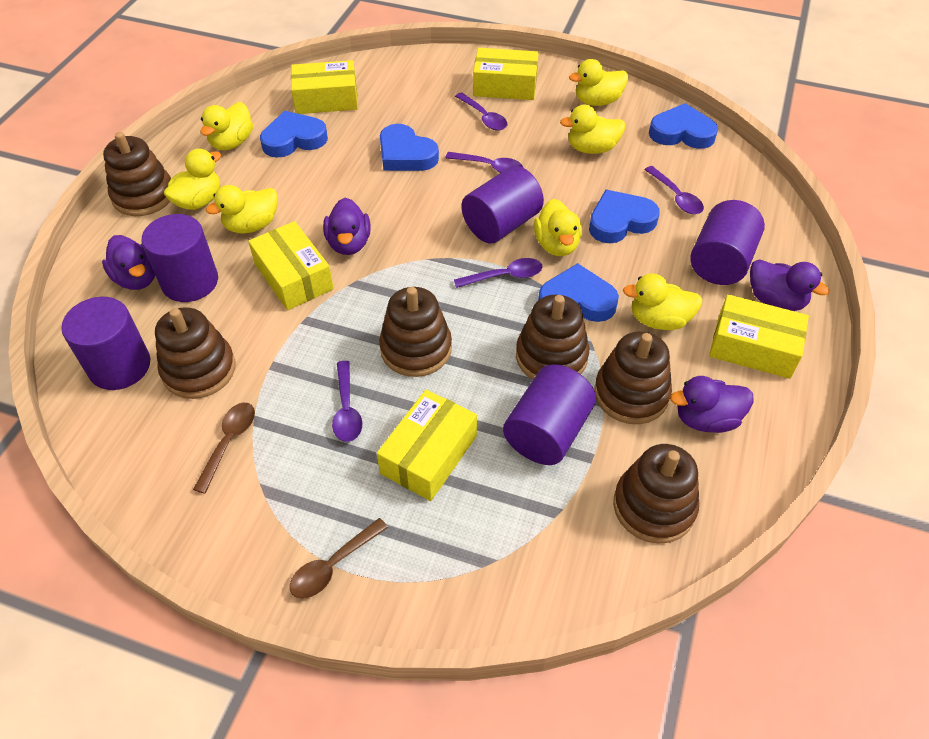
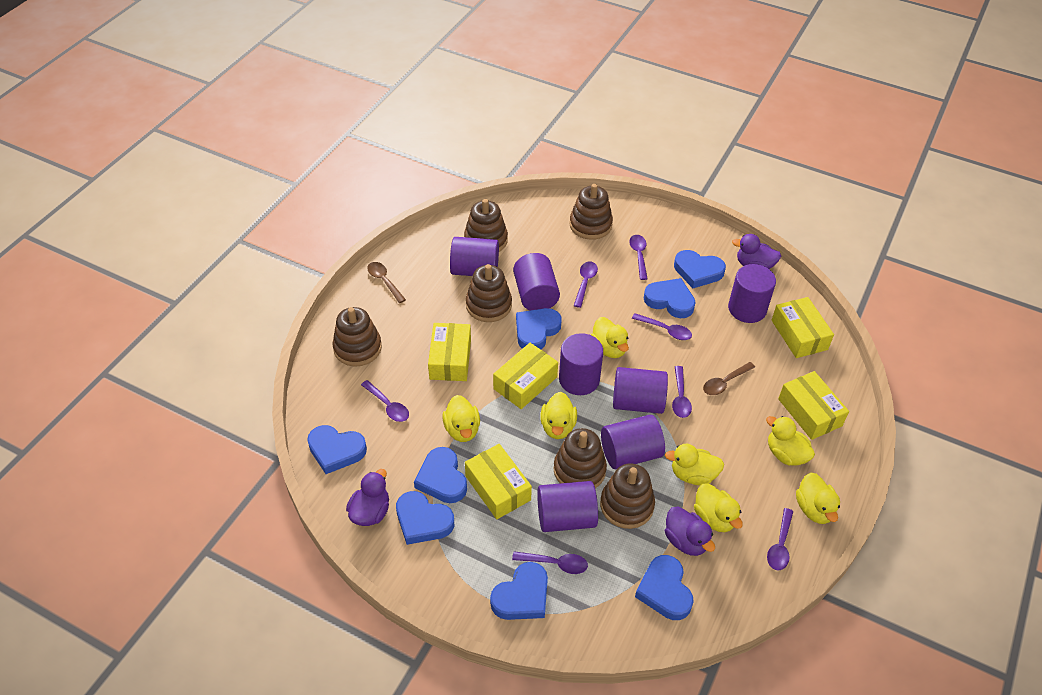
blue heart: [260,111,328,158] [380,124,439,171] [538,263,619,322] [589,190,660,243] [649,103,718,149] = 5 -> [307,425,367,474] [396,491,454,545] [414,447,467,503] [490,562,548,620] [516,308,562,349] [635,555,694,620] [644,278,696,318] [674,250,726,288] = 8
purple cylinder: [61,297,150,390] [142,214,218,302] [461,166,544,244] [503,364,596,465] [690,200,765,285] = 5 -> [450,237,499,276] [513,253,560,310] [537,481,598,532] [559,333,603,395] [601,415,665,469] [613,367,668,414] [728,264,776,323] = 7
purple duck: [102,235,155,290] [323,198,371,255] [670,376,753,433] [750,259,829,311] = 4 -> [346,469,389,526] [665,506,715,556] [732,234,781,269] = 3
purple spoon: [332,361,362,442] [445,152,523,173] [454,258,543,288] [455,93,507,131] [644,166,704,214] = 5 -> [361,380,409,422] [512,551,588,574] [574,261,598,308] [629,235,648,280] [632,313,692,340] [672,366,692,418] [767,508,793,570] = 7

